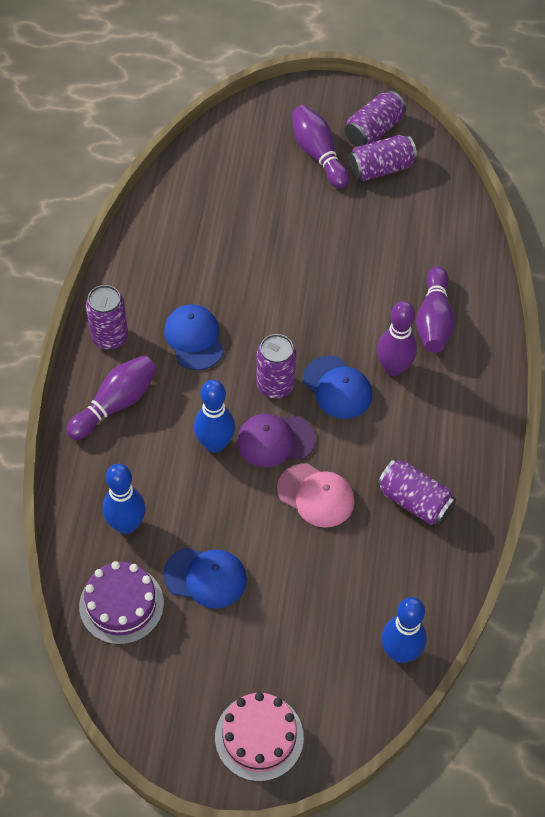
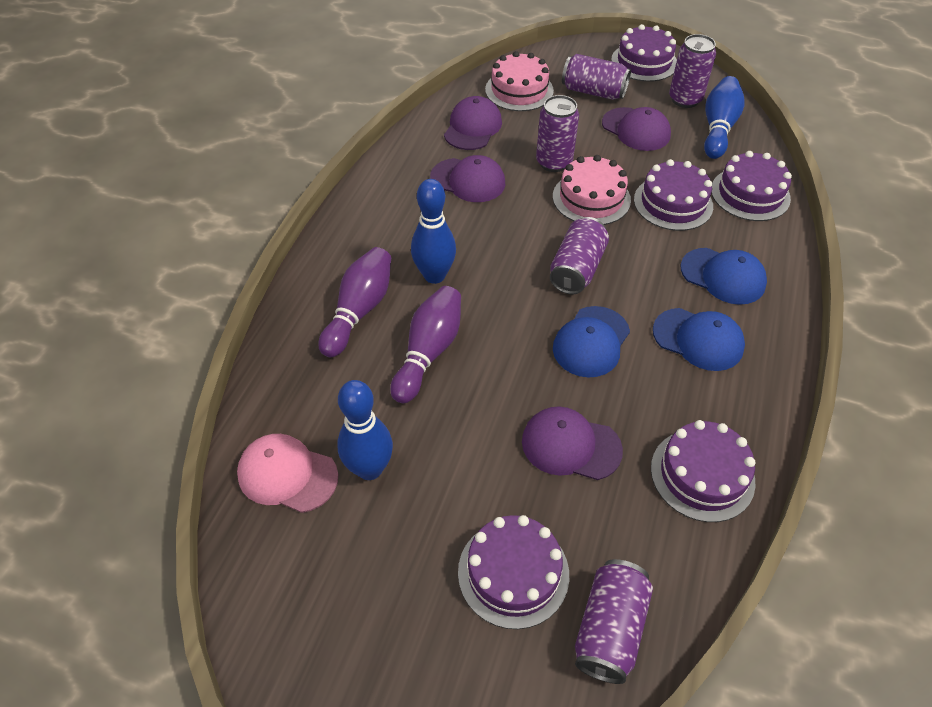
pink cake: [215,692,304,782] = 1 -> [485,51,554,111] [553,155,631,225] = 2
purple bowling pin: [66,355,157,440] [292,105,350,189] [377,301,417,376] [416,266,455,353] = 4 -> [318,247,391,357] [390,286,461,403] = 2
purple cake: [79,561,164,645] = 1 -> [458,515,569,629] [611,24,677,82] [634,159,713,231] [651,420,756,522] [711,151,792,221] = 5
purple cap: [237,414,316,467] = 1 -> [430,155,505,202] [444,96,502,150] [522,406,623,480] [602,107,671,151] = 4

